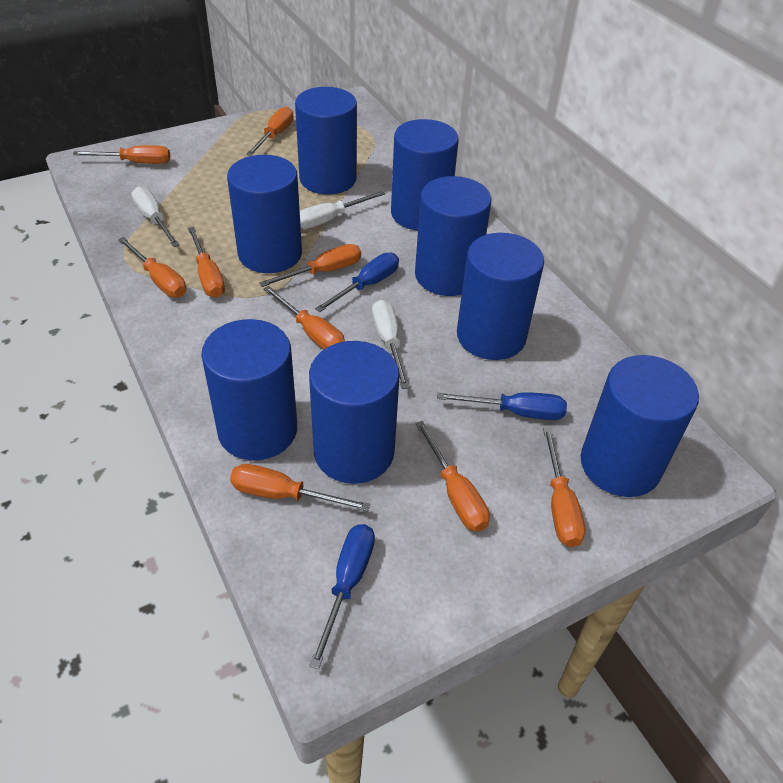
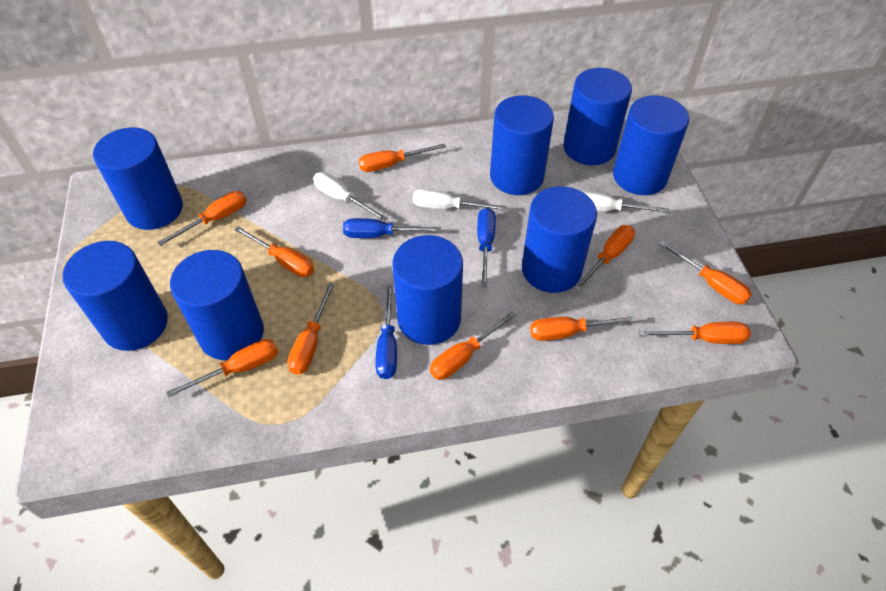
orange screwdriver: [73,145,170,164] [118,237,186,297] [188,227,225,298] [230,464,370,511] [246,107,294,156] [259,244,361,287] [263,286,345,349] [415,421,490,531] [543,428,585,547] = 9 -> [157,191,247,246] [166,339,278,398] [234,226,314,277] [287,283,335,375] [358,144,446,172] [430,311,517,380] [530,316,637,341] [574,225,635,291] [639,322,751,344] [659,240,752,304] = 10

